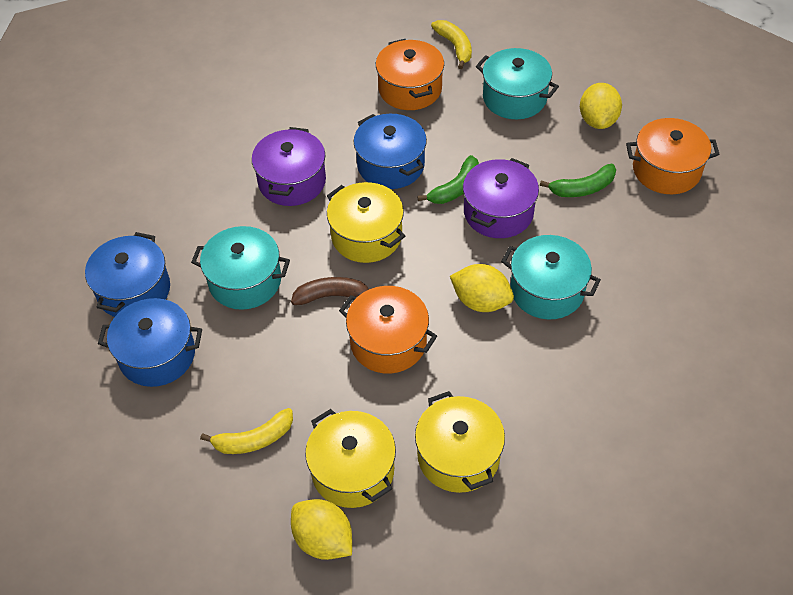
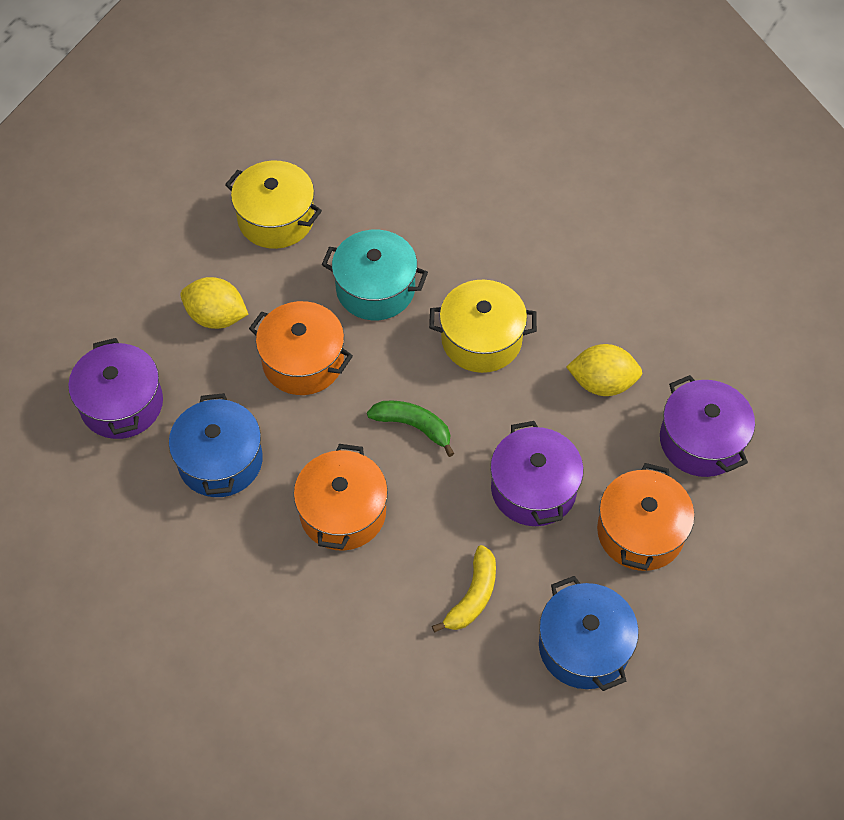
blue pot: [85,232,170,317] [98,298,202,387] [353,114,427,189] = 3 -> [169,393,263,497] [539,576,639,691] = 2
brown banana: [291,277,369,305] = 1 -> none = 0
green banana: [418,155,479,204] [540,164,616,197] = 2 -> [367,401,454,457] = 1
purple pot: [252,127,326,206] [463,158,539,238] = 2 -> [68,338,163,439] [490,421,584,526] [660,375,755,477] = 3
turquoise pot: [191,226,290,310] [476,48,559,119] [501,235,601,319] = 3 -> [322,230,428,320] = 1
yellow banana: [200,408,293,454] [431,20,472,69] = 2 -> [432,545,496,632] = 1
yellow lemon: [291,499,352,560] [450,264,514,312] [580,83,622,129] = 3 -> [180,277,248,329] [566,344,642,396] = 2
yellow pot: [305,409,396,508] [327,182,405,263] [415,391,505,493] = 3 -> [225,160,322,249] [429,280,537,373] = 2

